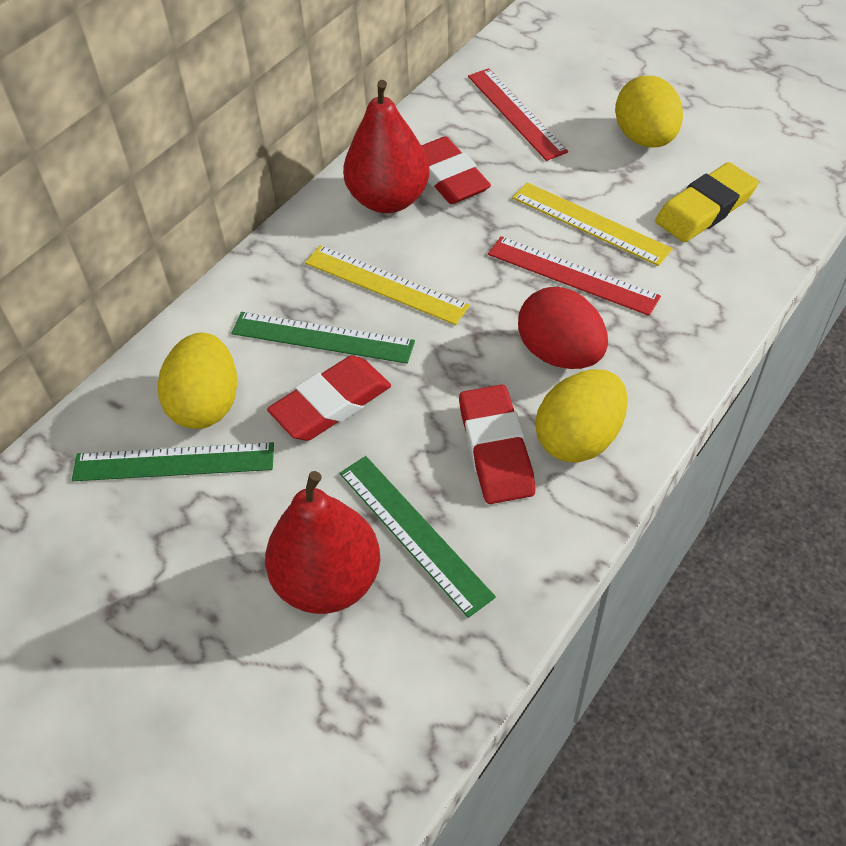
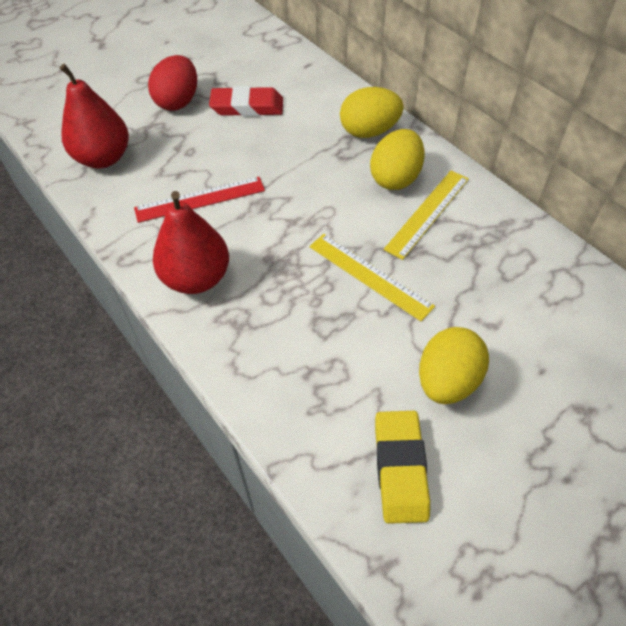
green ruler: [72,442,274,481] [231,312,415,364] [339,456,496,618] = 3 -> none = 0
red eraser: [267,356,391,441] [421,136,491,204] [459,384,535,504] = 3 -> [209,86,283,116] = 1
red ruler: [468,68,568,161] [488,236,661,316] = 2 -> [134,177,265,223] = 1

